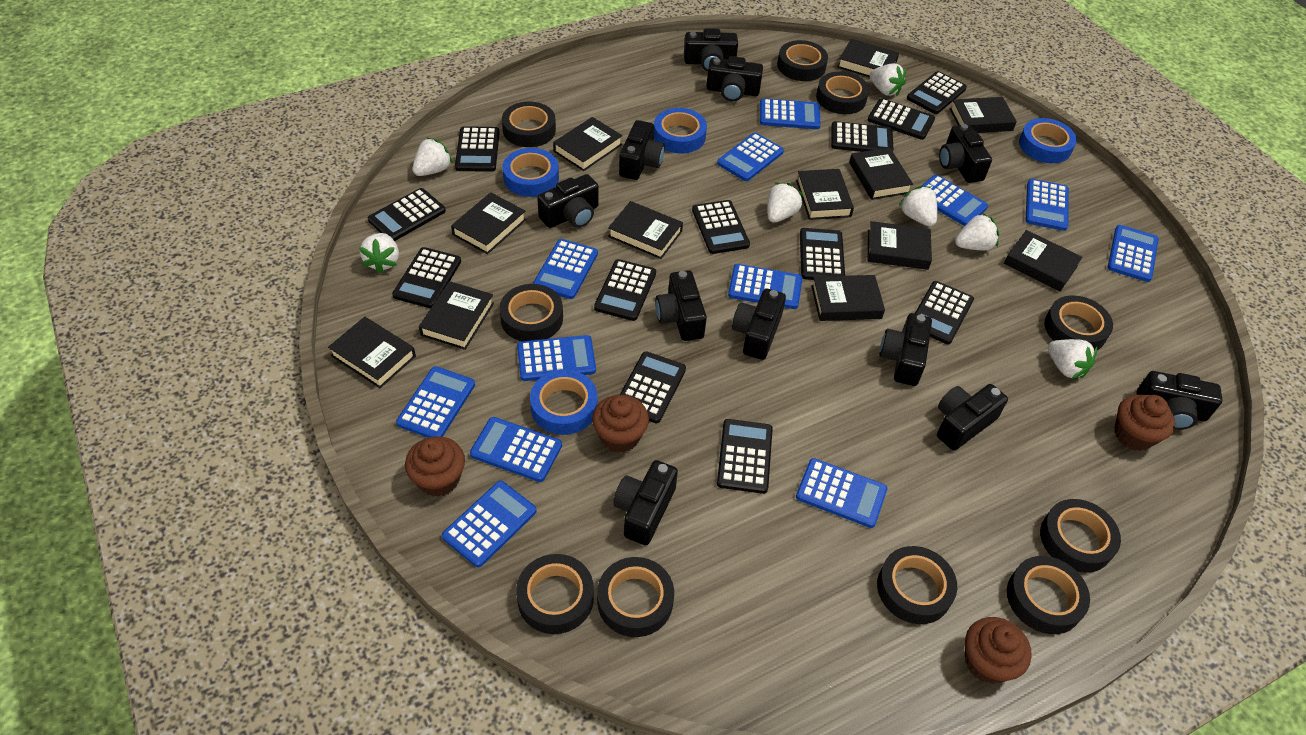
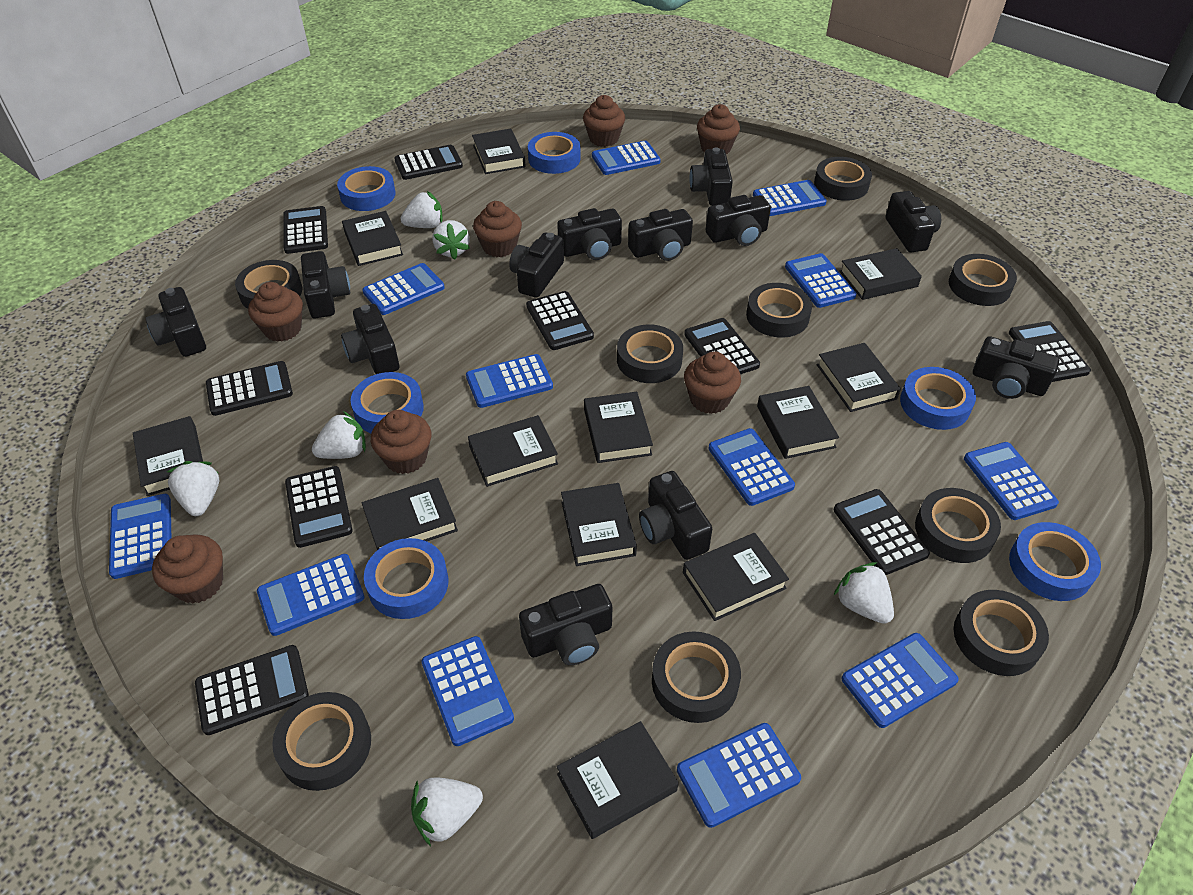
black calculator: [368,188,446,241] [392,247,461,308] [455,126,500,172] [594,259,656,321] [620,351,686,423] [692,200,750,254] [717,419,773,494] [800,228,845,280] [831,121,894,152] [868,98,935,140] [907,71,967,114] [915,281,974,344] = 12 -> [195,645,309,735] [206,361,293,416] [283,206,328,254] [285,466,353,548] [394,145,463,180] [526,291,594,350] [684,318,760,374] [834,489,930,575] [1009,321,1091,382] = 9
black camera: [537,174,599,228] [613,460,678,545] [619,120,665,180] [655,270,707,341] [684,28,738,72] [706,56,763,101] [732,288,786,360] [879,313,932,386] [937,384,1008,451] [939,124,992,183] [1136,371,1222,430] = 11 -> [146,287,206,357] [301,251,350,318] [341,304,399,374] [509,233,564,298] [519,584,612,665] [557,208,622,260] [628,209,693,261] [639,471,712,560] [689,147,733,206] [706,195,771,246] [885,191,941,252] [973,336,1059,399] = 12
black tape: [499,284,563,341] [502,102,556,147] [516,554,594,634] [597,557,674,637] [777,40,828,81] [816,71,869,114] [877,546,957,624] [1007,556,1090,634] [1040,499,1121,573] [1044,295,1113,350] = 10 -> [235,260,302,309] [272,692,371,791] [617,325,683,383] [652,631,741,723] [746,283,812,338] [814,157,872,201] [915,488,1001,563] [949,254,1017,306] [954,590,1049,676] = 9
blue tape: [503,148,559,197] [530,370,598,435] [654,108,707,154] [1019,118,1077,163] = 4 -> [337,166,396,211] [351,372,424,433] [364,538,449,619] [528,132,581,174] [900,367,976,430] [1009,522,1101,601] = 6
brown cupcake: [405,436,465,497] [592,395,649,453] [965,617,1031,684] [1114,395,1175,451] = 4 -> [152,534,223,604] [248,282,303,342] [371,410,431,474] [473,201,522,257] [583,95,625,147] [684,351,741,414] [697,104,740,154] = 7
white strawberry: [359,233,399,273] [413,137,453,176] [767,182,803,222] [869,63,906,96] [899,186,937,226] [955,213,999,250] [1048,339,1097,379] = 7 -> [167,461,219,516] [312,411,366,459] [401,191,443,228] [411,777,483,846] [432,220,470,260] [834,562,894,624] = 6

